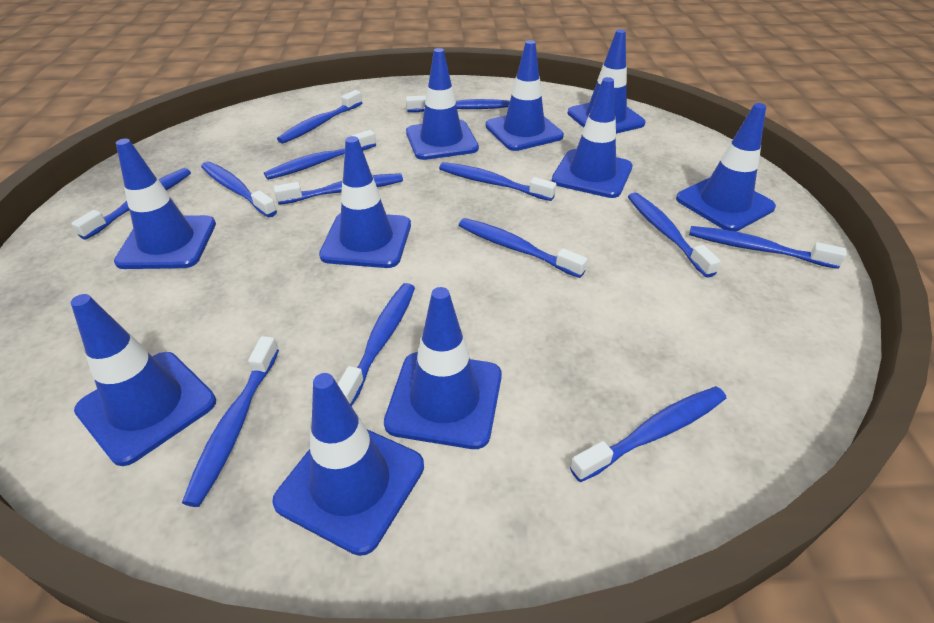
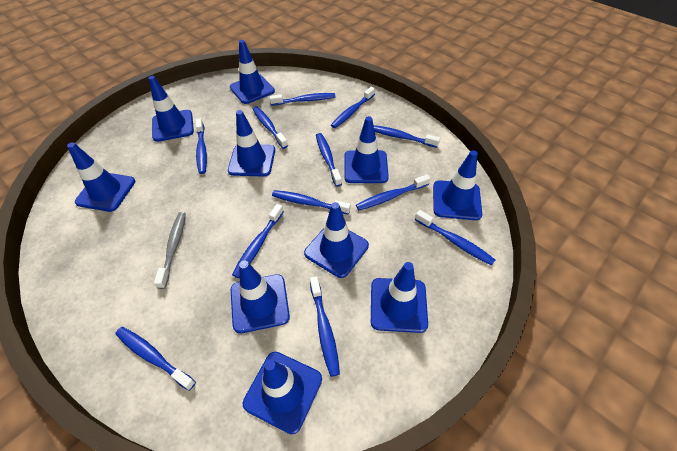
blue toothbrush: [71,168,191,240] [182,336,279,507] [201,162,277,217] [264,130,376,180] [274,173,403,205] [277,90,363,144] [338,283,415,406] [406,96,510,112] [439,162,556,201] [459,218,588,278] [570,386,726,482] [628,192,721,278] [689,226,847,269] = 13 -> [115,327,196,391] [196,118,207,174] [232,204,284,278] [253,106,288,149] [269,93,335,106] [272,190,351,215] [310,276,340,377] [316,133,342,187] [331,86,375,128] [356,175,431,210] [374,125,440,148] [415,210,495,266] = 12
grey toothbrush: none = 0 -> [154,212,186,289] = 1

